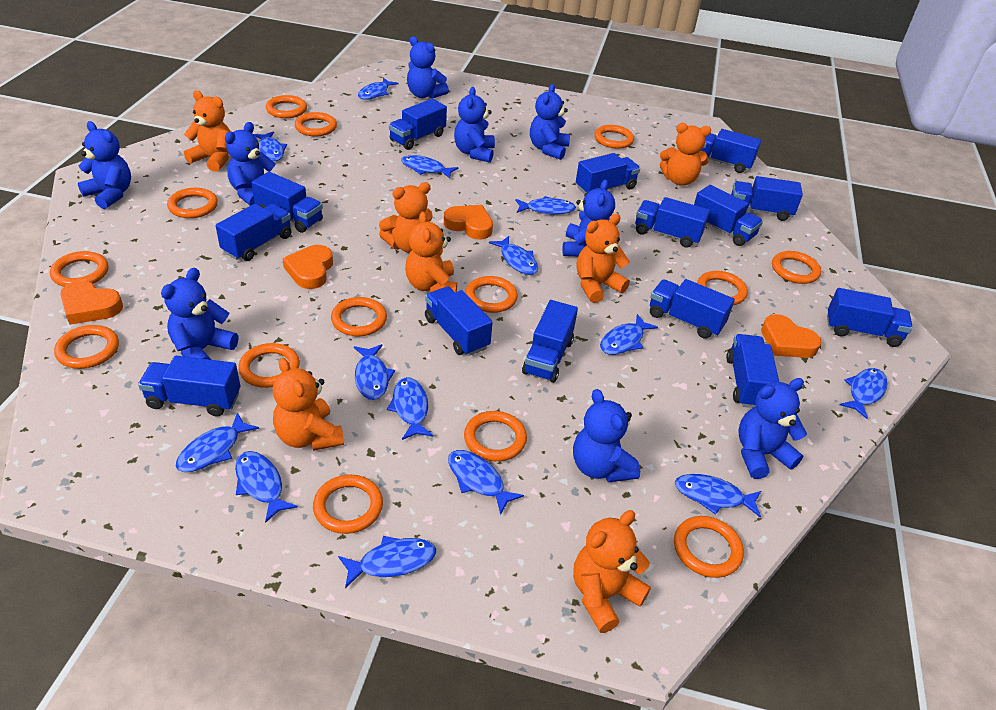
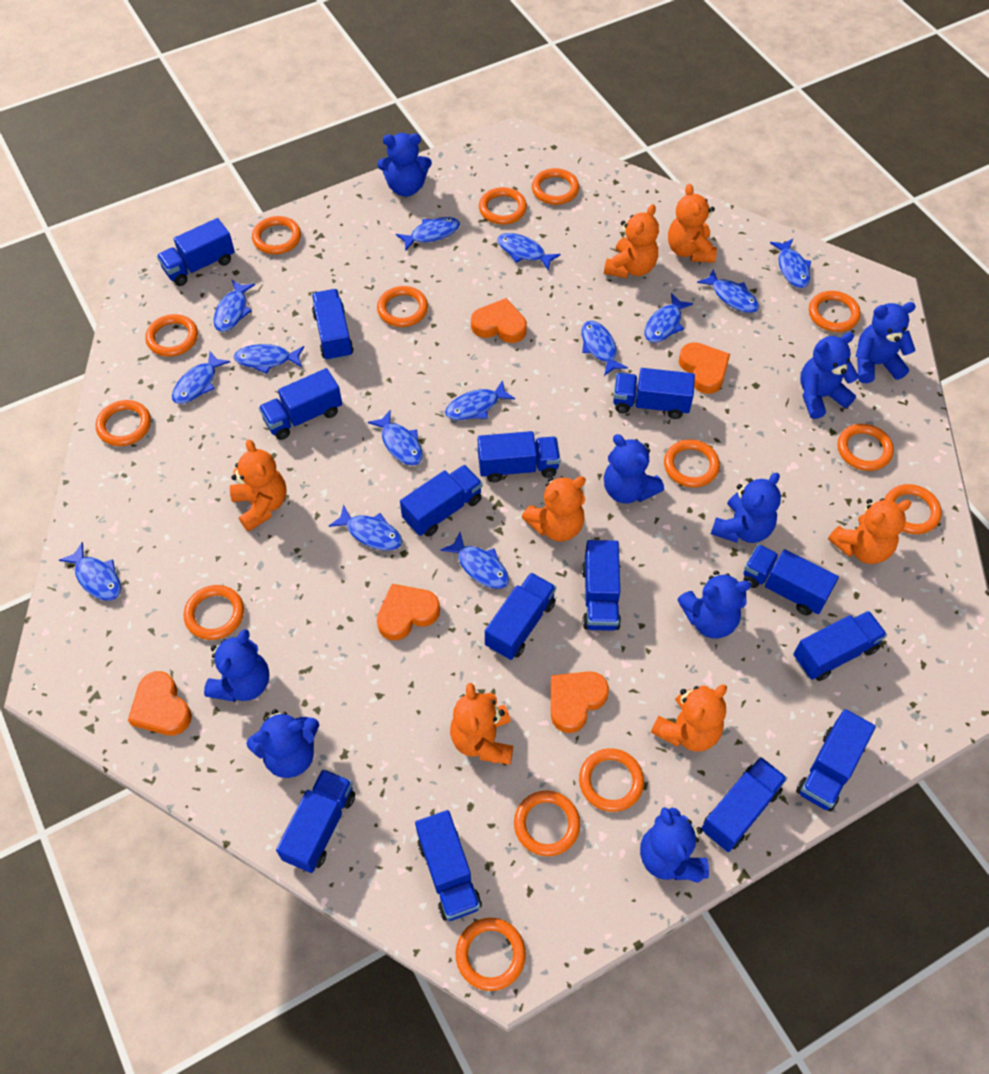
orange heart: [60,280,123,325] [282,245,333,289] [444,205,493,239] [761,314,822,358] = 4 -> [128,671,192,736] [377,584,440,641] [471,298,527,343] [551,671,609,733] [679,342,730,394] = 5

